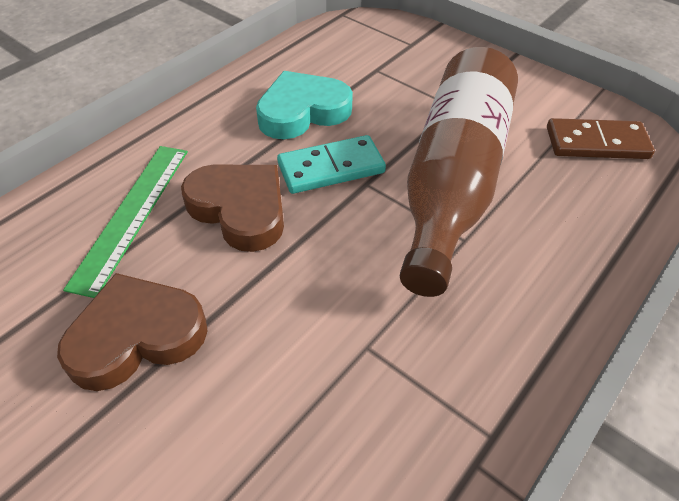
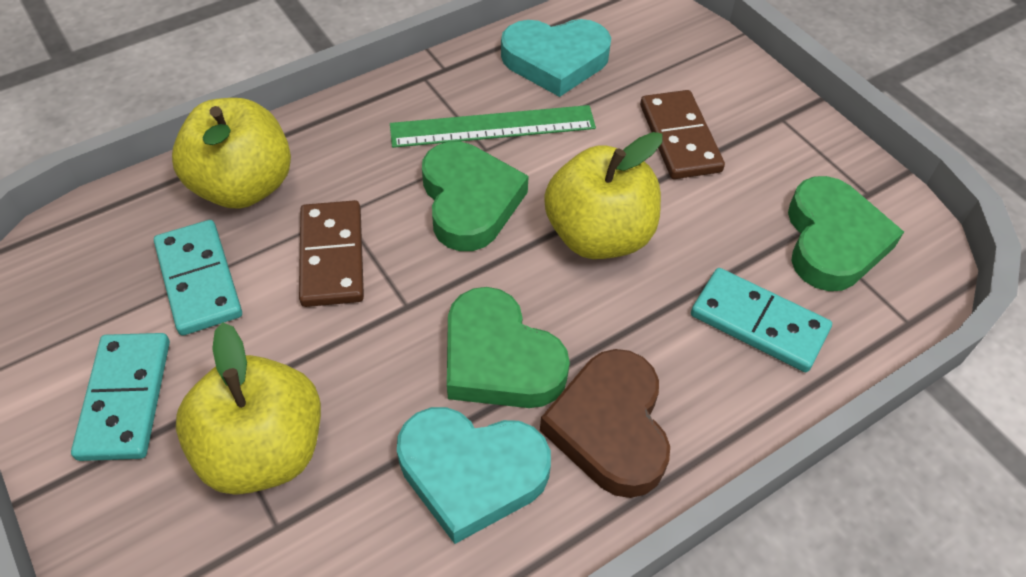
brown bottle: [400,47,518,297] = 1 -> none = 0
brown domino: [547,118,655,159] = 1 -> [299,200,364,307] [640,90,725,179] = 2
brown heart: [57,273,207,391] [181,165,284,252] = 2 -> [540,349,670,498] = 1
green heart: none = 0 -> [422,142,529,251] [447,287,570,408] [788,176,904,291] = 3
turquoise domino: [277,135,386,194] = 1 -> [71,333,170,461] [154,220,242,336] [691,268,832,372] = 3
turquoise heart: [256,71,353,139] = 1 -> [397,407,551,544] [501,19,611,97] = 2
yellow apple: none = 0 -> [172,98,291,209] [176,322,321,495] [544,132,663,259] = 3

